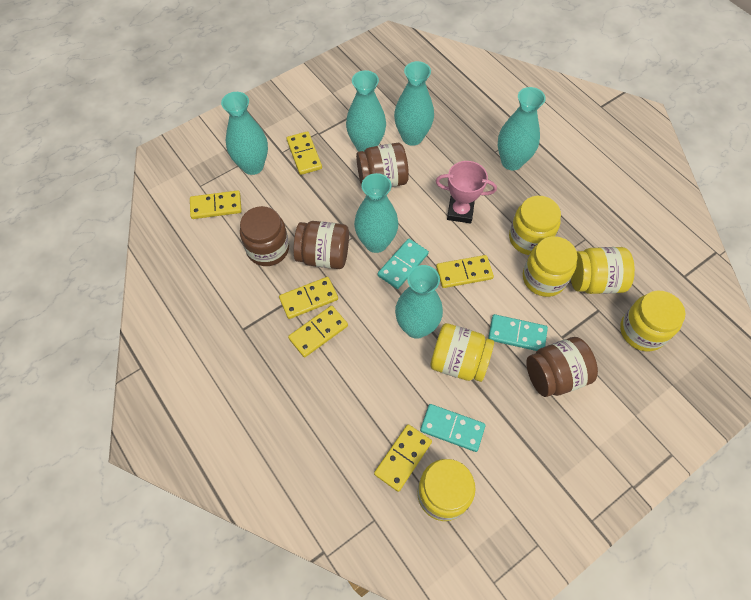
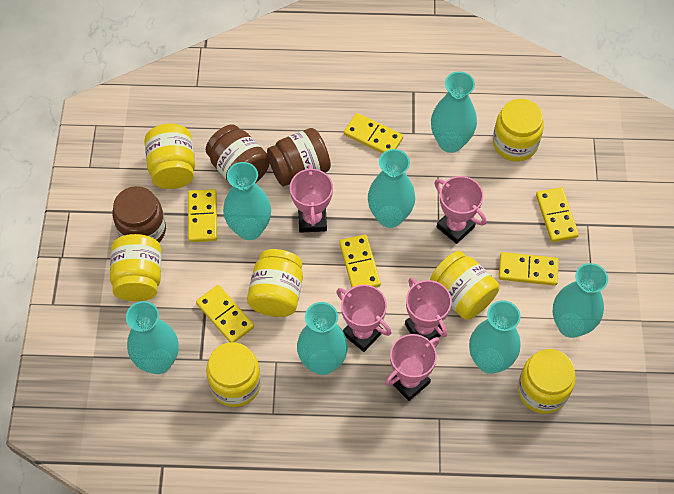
brown jar: [240,206,289,266] [293,221,349,269] [356,143,409,187] [526,337,598,397] = 4 -> [113,186,166,242] [206,125,270,183] [267,128,331,186] = 3
pink trophy: [436,161,497,223] = 1 -> [290,164,333,233] [336,285,391,352] [385,334,439,401] [405,278,452,340] [434,176,486,244] = 5
turquoise domino: [378,239,429,289] [420,404,486,452] [488,314,548,351] = 3 -> none = 0
turquoise vase: [221,92,268,175] [346,70,386,152] [354,173,398,253] [394,61,434,146] [395,265,443,339] [498,87,546,170] = 6 -> [126,301,179,374] [223,162,271,240] [297,302,348,375] [368,149,415,228] [431,72,477,153] [469,300,521,374] [553,263,608,338] = 7
yellow jar: [417,459,476,521] [430,323,494,382] [509,196,561,255] [523,236,578,297] [571,247,635,294] [620,290,685,352] = 6 -> [110,234,161,302] [144,124,195,189] [206,342,261,407] [247,249,303,317] [430,251,499,320] [493,99,544,162] [518,349,576,414] = 7

